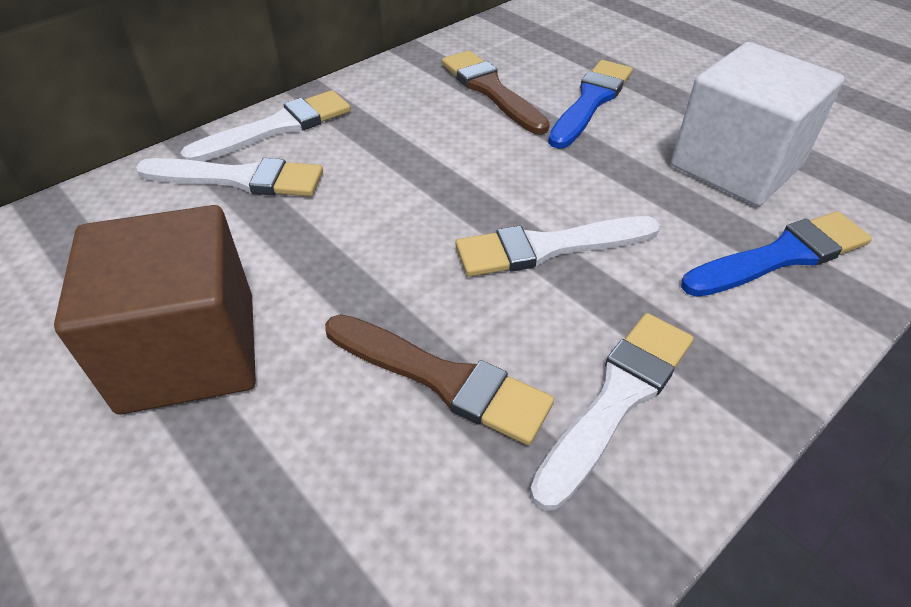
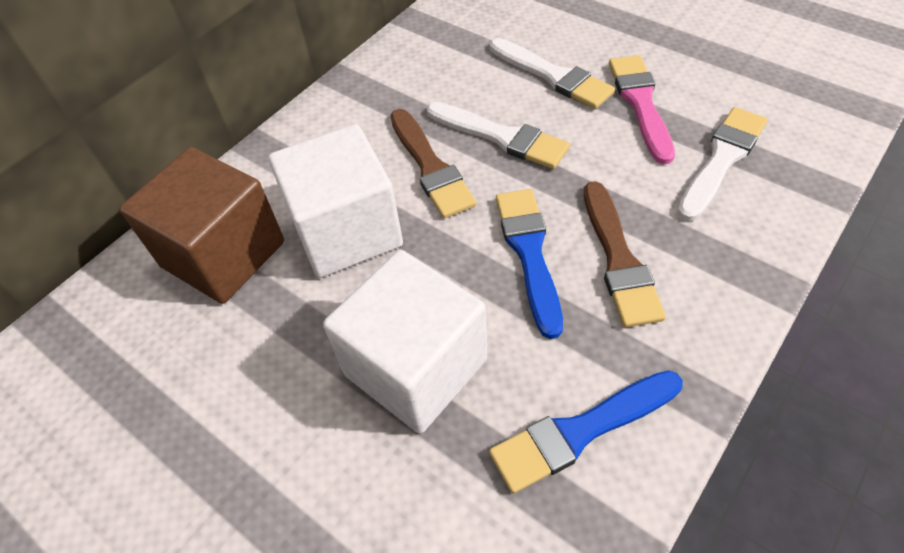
pink brush: none = 0 -> [609,55,675,164] = 1
white brush: [136,158,323,196] [180,90,351,162] [456,216,660,277] [530,313,694,510] = 4 -> [427,102,570,169] [490,38,615,109] [677,107,768,221] = 3
white cube: [671,42,844,206] = 1 -> [268,124,403,278] [323,250,487,434] = 2

